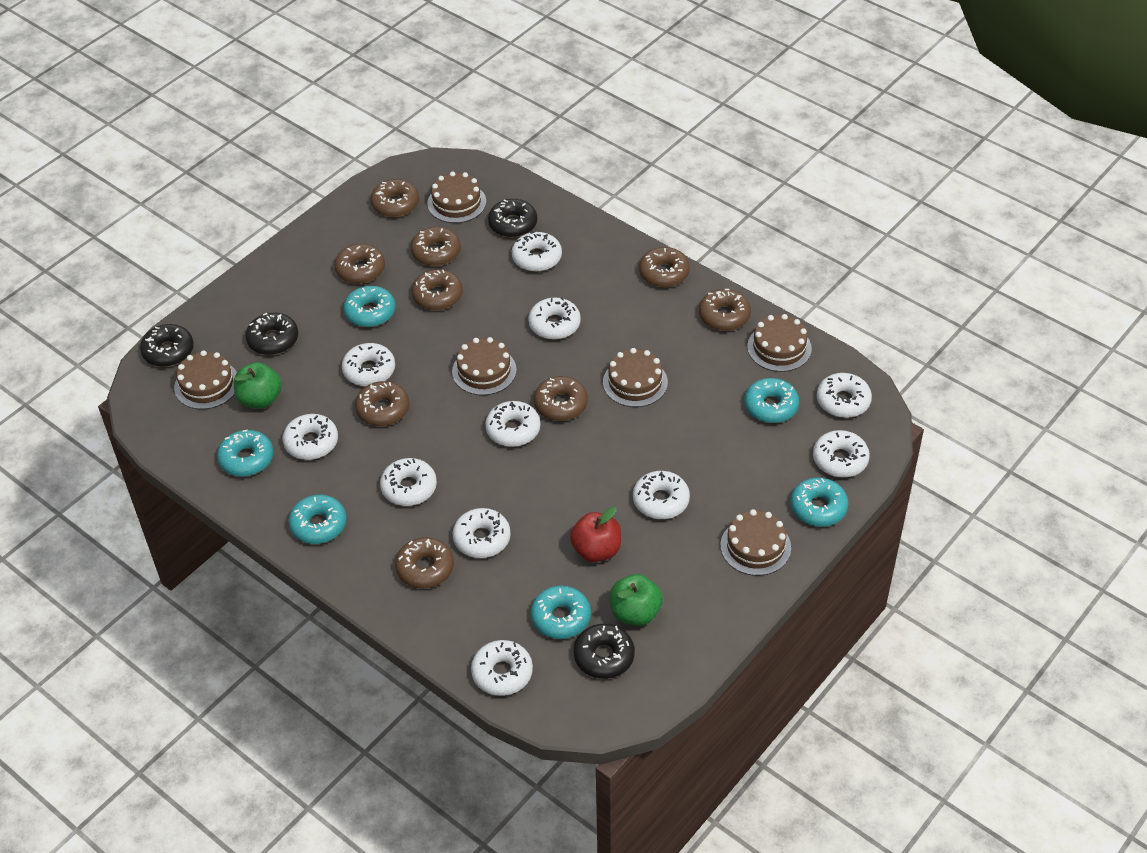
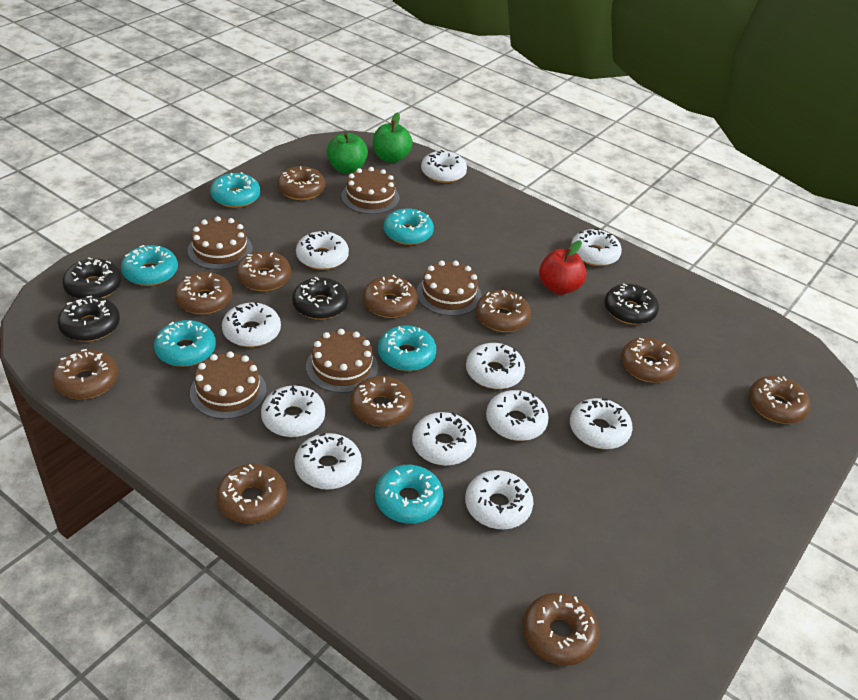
brown cake: [174,350,237,409] [427,171,486,223] [452,337,517,395] [603,348,668,407] [720,509,791,576] [747,314,812,372] = 6 -> [188,216,253,270] [190,351,267,419] [306,329,378,393] [341,167,399,214] [417,260,481,316] = 5
brown donut: [334,244,385,284] [355,381,410,426] [370,179,419,217] [395,537,454,588] [410,227,461,266] [411,269,463,310] [534,376,588,421] [639,247,690,287] [699,289,751,331] = 9 -> [52,349,118,399] [174,272,232,314] [216,464,287,524] [236,251,291,291] [277,166,325,200] [350,376,413,426] [363,275,418,318] [476,290,531,332] [523,593,600,666] [621,337,679,383] [749,376,810,424] = 11

